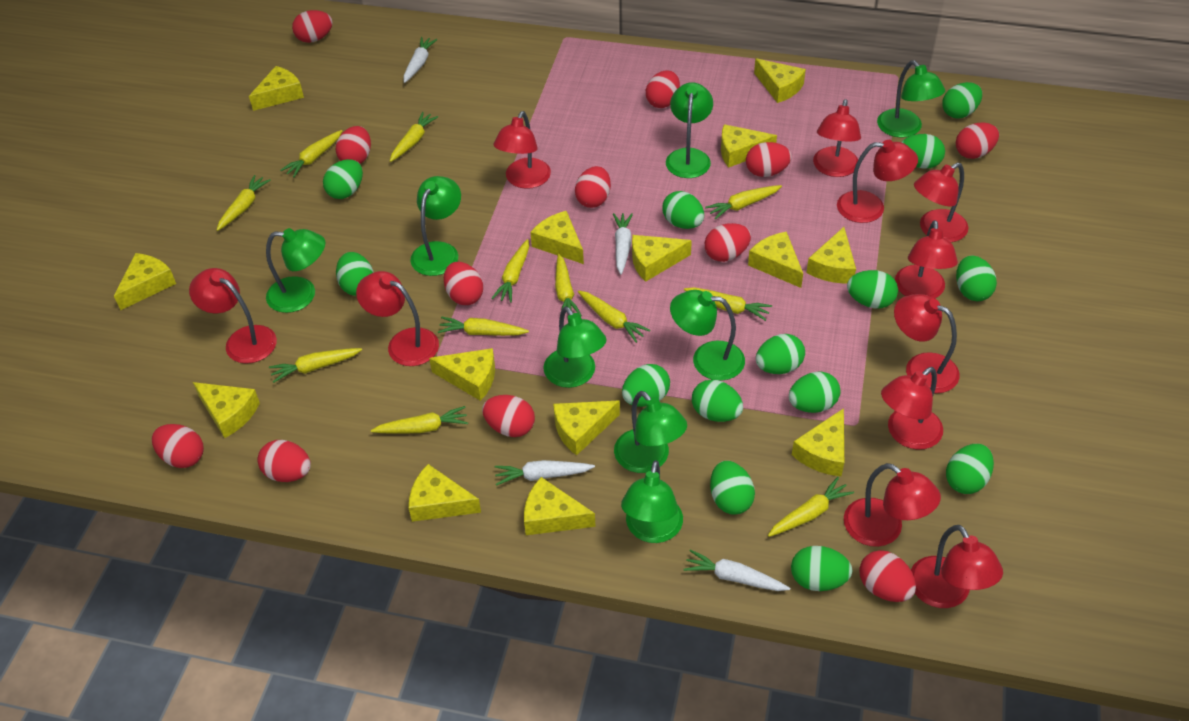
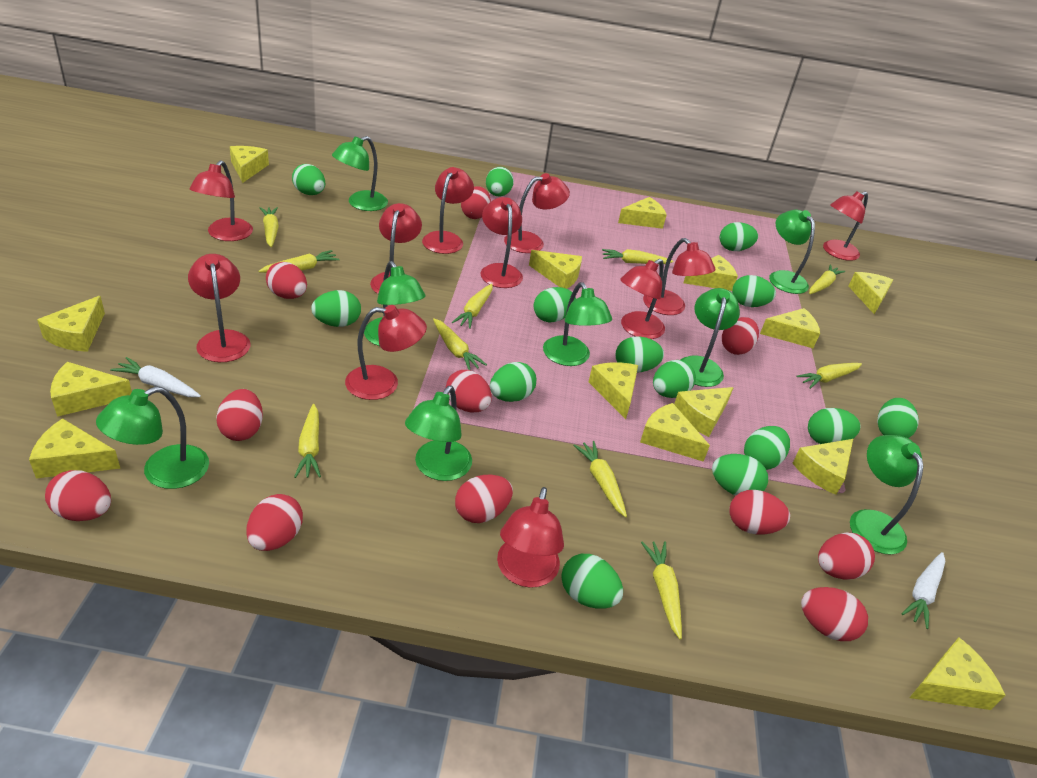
red egg: [152,424,204,468] [258,440,311,482] [292,10,333,43] [336,126,371,164] [444,262,483,305] [482,395,535,437] [575,166,611,208] [646,70,680,108] [705,223,751,262] [746,142,792,177] [859,550,916,602] [956,123,999,159] = 12 -> [45,470,111,521] [216,389,263,441] [246,494,303,551] [266,262,307,299] [446,370,492,412] [455,475,513,523] [461,186,491,219] [722,317,759,355] [729,490,790,535] [801,587,868,641] [818,532,875,580] = 11
white carrot: [403,37,437,83] [495,460,595,486] [613,213,633,275] [683,549,790,591] = 4 -> [110,357,201,397] [901,552,945,629] = 2
yellow carrot: [217,175,271,231] [269,348,362,383] [280,130,342,178] [371,406,468,434] [390,112,438,162] [438,317,529,336] [491,239,529,303] [555,254,582,316] [578,290,651,343] [684,287,772,321] [705,185,782,220] [768,477,854,537] = 12 -> [258,250,339,273] [260,207,279,247] [294,404,321,478] [433,318,487,370] [452,284,492,329] [573,441,627,517] [602,249,673,264] [641,541,682,640] [796,363,862,389] [809,264,845,294] = 10

